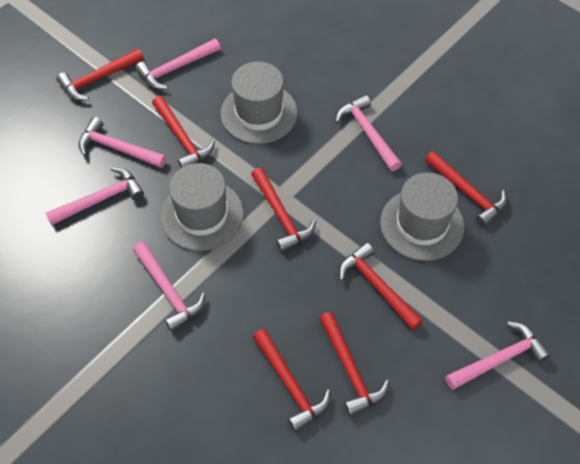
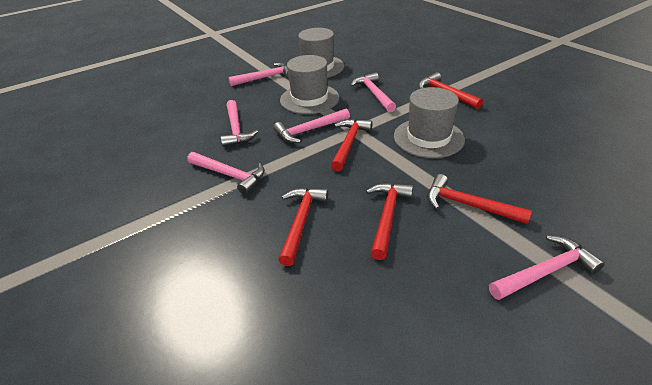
red hammer: [56,48,144,101] [152,96,215,168] [251,167,316,252] [253,329,331,432] [319,312,390,416] [339,242,423,330] [425,151,507,227] = 7 -> [278,187,329,266] [331,119,373,171] [366,183,413,260] [419,72,483,109] [427,174,532,224] = 5

